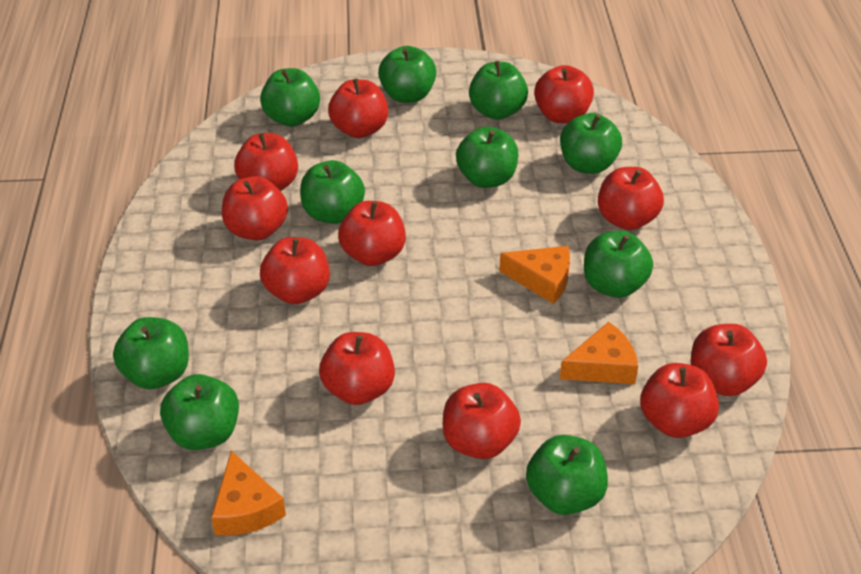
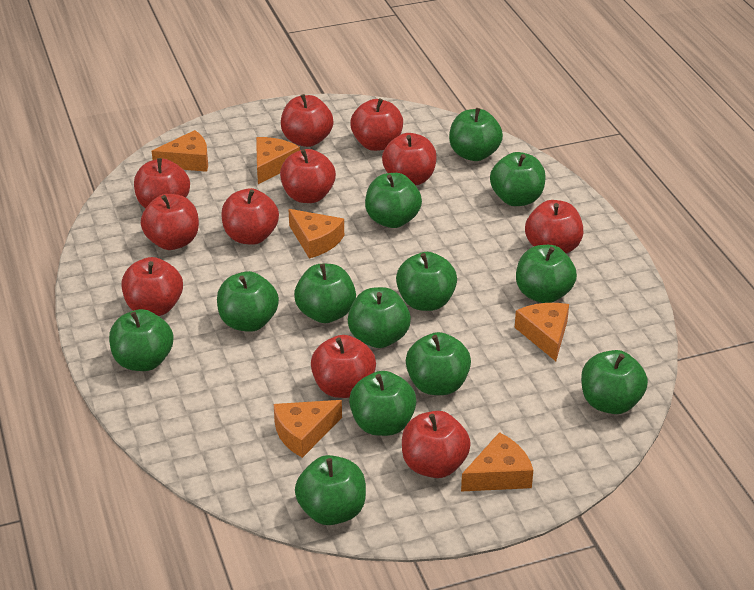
green apple: [113,317,189,389] [160,374,239,450] [260,68,320,127] [300,160,365,224] [378,46,436,103] [456,126,518,188] [469,61,528,120] [526,435,608,515] [560,113,622,174] [584,231,653,298] = 10 -> [109,309,173,371] [217,271,279,332] [294,264,356,323] [295,455,366,525] [348,287,411,348] [349,371,417,436] [365,173,422,228] [396,252,457,311] [406,332,471,395] [449,108,503,161] [490,152,546,206] [516,245,577,303] [581,350,648,414] = 13
orange cheese: [211,450,286,536] [499,246,570,304] [560,322,638,384] = 3 -> [152,130,208,172] [256,137,300,184] [274,400,342,458] [288,209,344,259] [461,432,533,492] [515,303,569,361] = 6

